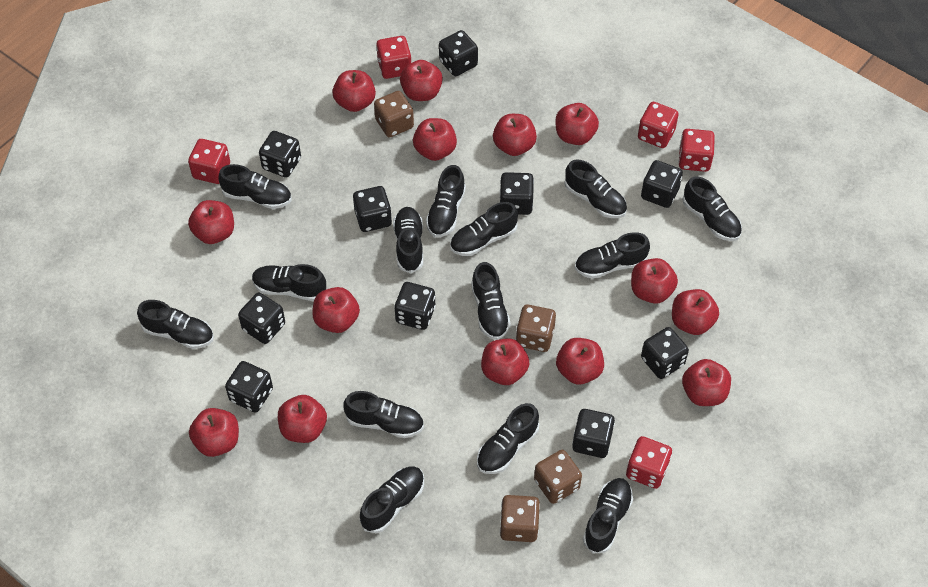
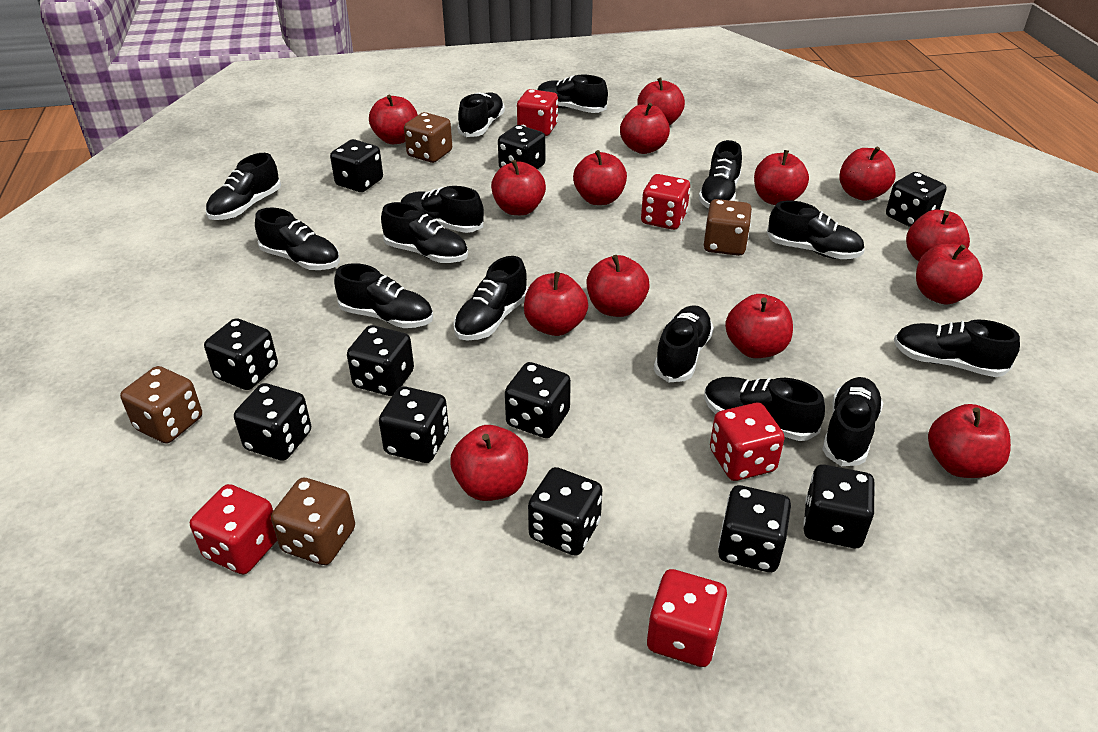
black dice: [225,361,273,413] [238,293,285,344] [259,131,301,178] [353,186,392,232] [395,282,435,330] [439,30,478,76] [500,172,534,215] [572,409,615,458] [641,160,683,208] [641,327,689,379] = 10 -> [204,318,278,390] [234,383,311,461] [330,139,383,192] [347,325,414,396] [379,386,449,463] [498,125,545,169] [505,362,571,438] [528,467,603,556] [718,485,791,572] [803,464,875,548] [886,172,946,227] = 11

